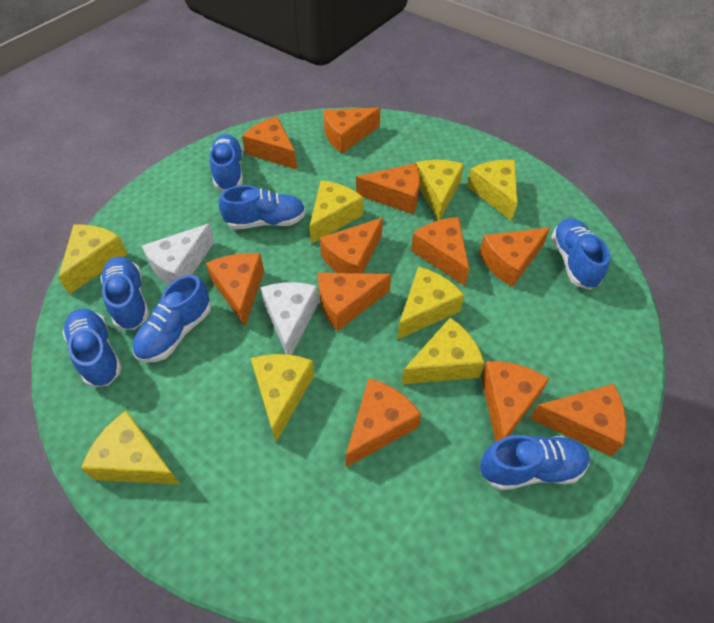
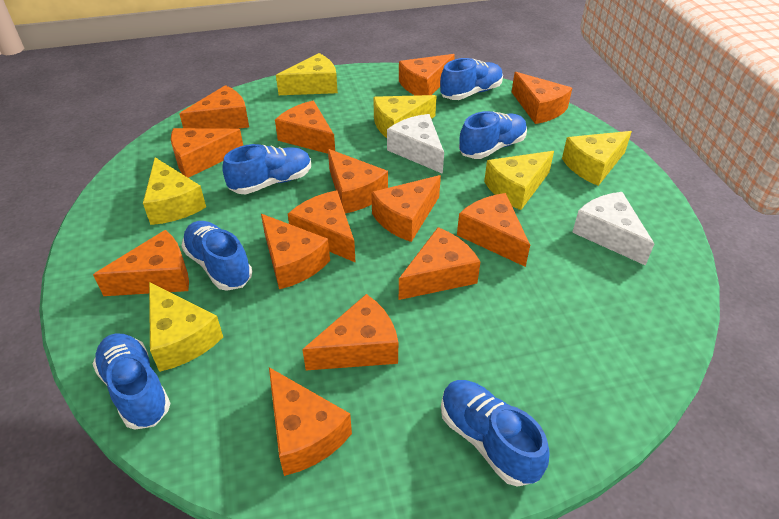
blue shoe: [62,308,122,387] [100,257,149,330] [133,275,211,363] [210,134,243,190] [219,185,306,229] [480,435,590,490] [551,218,610,290] = 7 -> [93,334,171,430] [181,221,252,291] [222,144,311,194] [440,58,503,100] [441,380,549,487] [459,111,527,159] = 6
orange cheese: [206,253,264,327] [242,116,297,170] [318,273,391,331] [320,218,383,273] [323,108,380,153] [346,378,421,467] [356,163,420,214] [411,217,469,286] [479,227,550,287] [481,361,549,442] [530,384,626,457] = 11 -> [93,230,189,296] [171,128,243,178] [179,85,249,129] [261,214,330,289] [269,367,352,476] [275,101,335,154] [288,190,356,263] [302,294,398,370] [328,149,388,213] [371,175,441,242] [399,54,455,96] [399,227,480,300] [457,193,530,267] [512,72,572,124] = 14
yellow cheese: [58,225,128,295] [81,411,181,485] [251,354,314,442] [309,180,363,244] [397,267,464,340] [402,318,485,384] [416,160,464,220] [467,160,517,221] = 8 -> [143,157,206,225] [149,282,223,372] [276,53,338,95] [373,95,437,138] [484,151,554,210] [562,131,632,186] = 6

